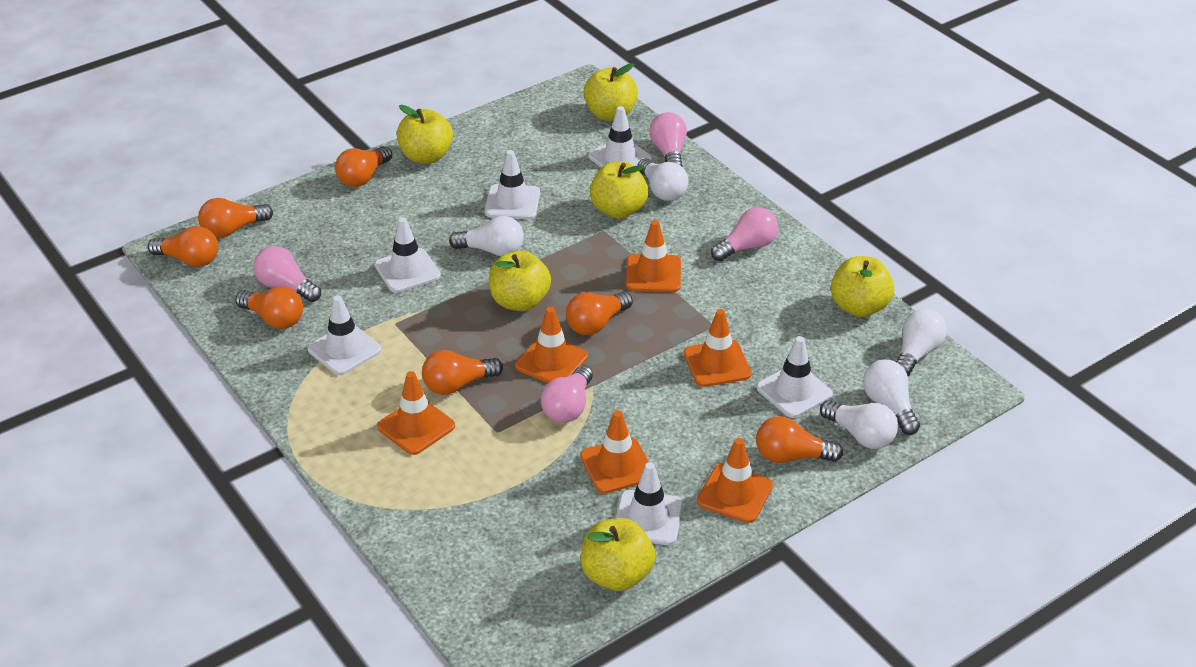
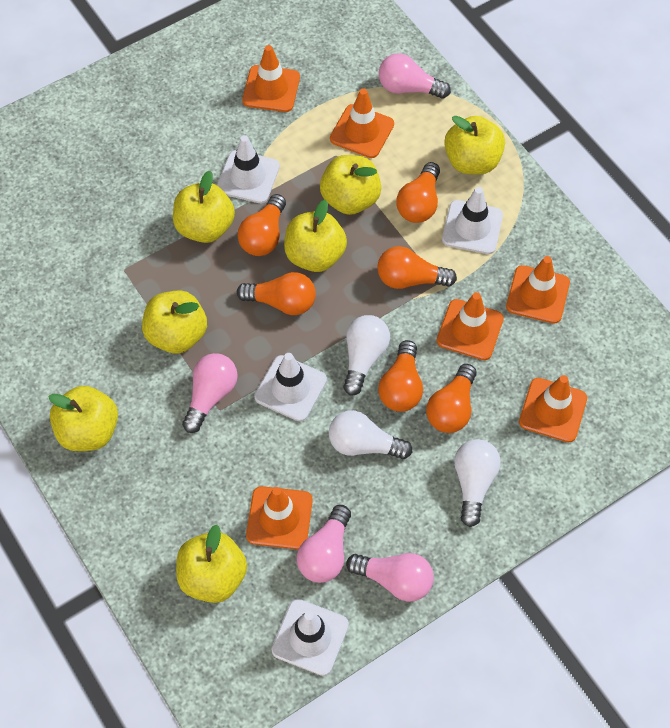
orange light bulb: [148,226,218,267] [198,198,273,238] [235,286,303,329] [335,146,392,187] [422,350,503,395] [566,291,633,335] [756,416,843,463] = 7 -> [237,194,286,256] [237,272,316,315] [377,246,457,289] [378,340,423,412] [396,162,440,223] [426,364,477,433] = 6
white light bulb: [449,216,524,256] [638,158,689,201] [820,400,899,449] [863,360,920,435] [896,309,947,376] = 5 -> [329,410,413,459] [343,315,390,396] [454,439,501,527] = 3
white traffic cone: [307,295,382,375] [375,217,441,293] [485,150,540,219] [588,106,652,167] [616,462,683,545] [756,336,833,418] = 6 -> [217,135,280,203] [254,353,327,421] [271,599,349,676] [442,187,503,254] = 4
yellow apple: [397,105,453,164] [489,251,551,311] [581,518,655,591] [584,63,638,121] [590,162,648,219] [831,256,894,317] = 6 -> [48,386,118,451] [142,291,207,354] [173,171,235,243] [176,525,247,603] [284,200,347,272] [320,155,381,215] [444,116,505,175] = 7

